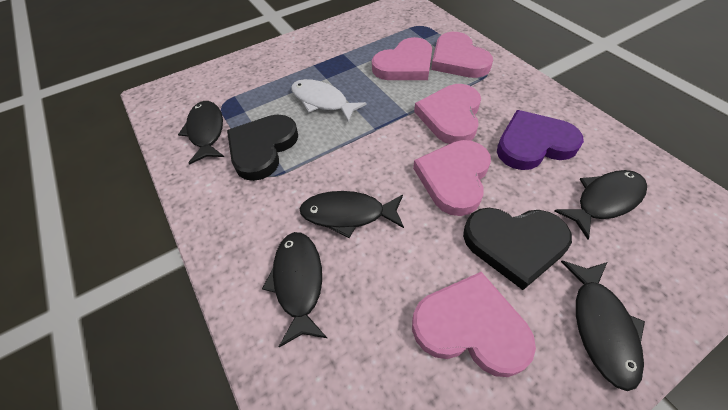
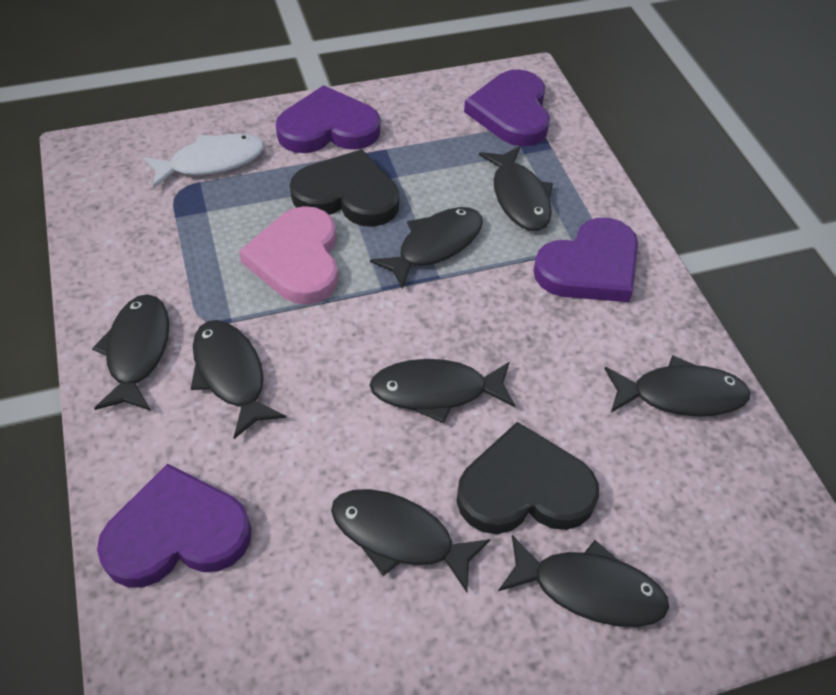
black fish: [178,101,224,165] [262,232,327,347] [300,191,404,238] [554,170,647,239] [561,261,645,391] = 5 -> [92,294,169,411] [191,320,286,439] [331,489,491,592] [369,359,516,423] [370,207,483,289] [479,146,553,231] [498,535,669,627] [605,355,751,417] = 8
pink heart: [372,37,432,80] [412,272,536,377] [413,140,491,216] [414,84,481,144] [431,32,493,78] = 5 -> [239,206,338,305] = 1
purple heart: [497,110,584,170] = 1 -> [97,464,251,587] [276,85,380,153] [464,69,550,146] [534,218,638,302] = 4

